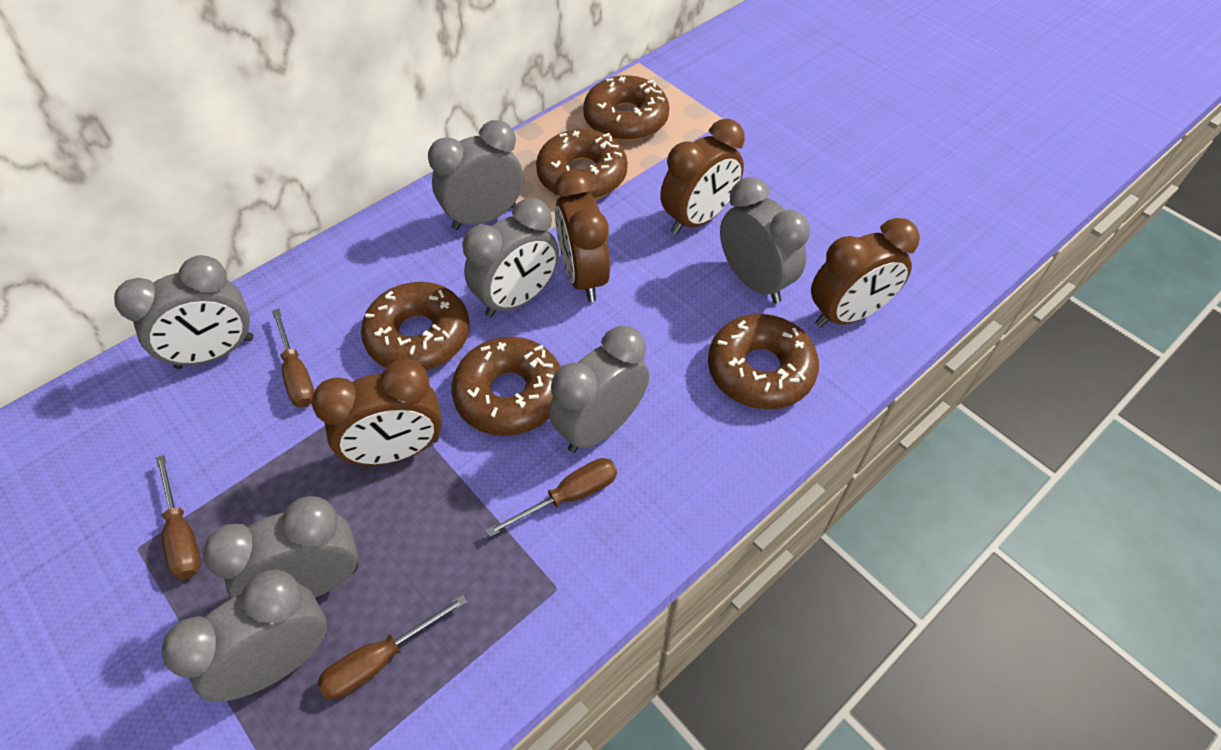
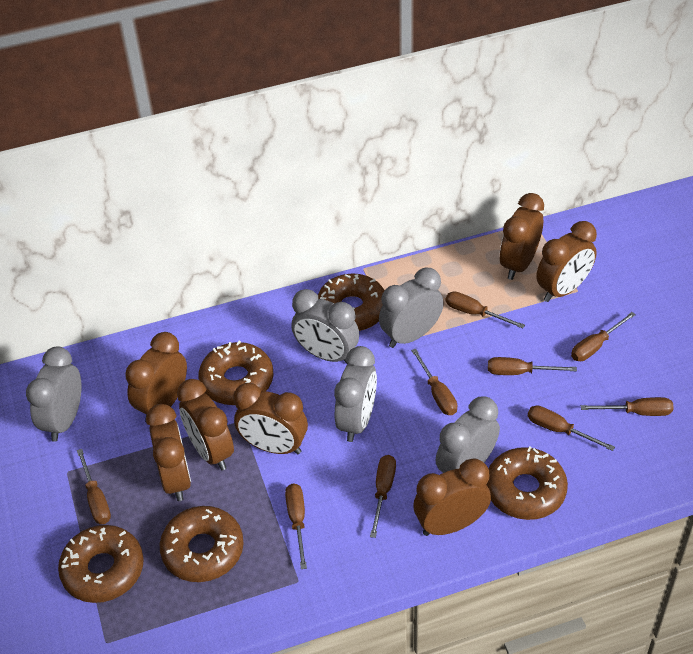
brown clock: [312,359,442,465] [554,170,610,302] [660,119,745,235] [811,218,920,328] = 4 -> [125,332,187,422] [146,404,191,501] [177,379,234,471] [233,383,308,454] [413,458,491,536] [500,193,544,280] [536,221,597,302] = 7
brown screwdriver: [155,455,201,580] [272,309,314,408] [317,595,467,700] [486,458,617,537] = 4 -> [77,449,111,524] [285,484,307,569] [370,455,396,538] [411,348,457,415] [446,291,525,329] [488,357,577,375] [528,405,615,451] [571,312,636,361] [581,397,674,416] = 9
grey clock: [114,255,254,369] [162,569,327,702] [203,496,358,598] [428,120,523,230] [463,198,559,317] [549,326,649,453] [720,177,810,303] = 7 -> [26,346,81,442] [291,289,359,364] [334,346,377,442] [379,268,444,348] [436,397,500,473] = 5

